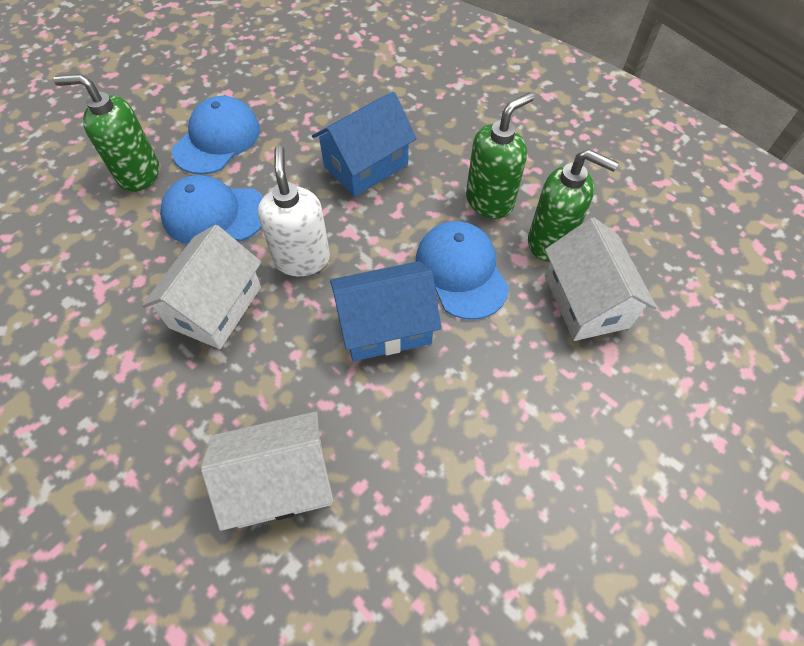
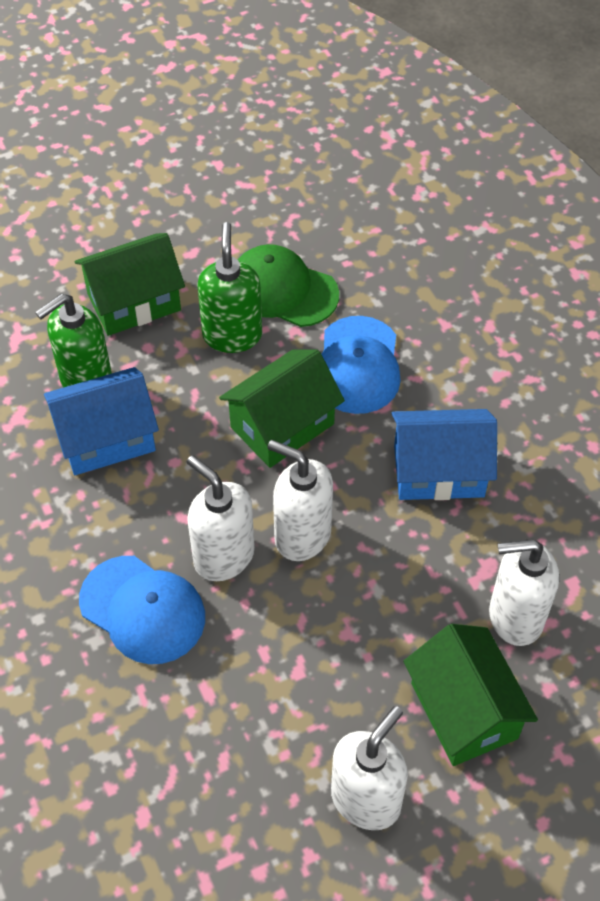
blue cap: [160,175,263,244] [172,96,260,175] [416,221,509,320] = 3 -> [79,556,205,664] [321,316,401,414] = 2
green cap: none = 0 -> [238,244,339,327] = 1
green house: none = 0 -> [75,233,185,336] [219,350,345,468] [404,624,538,766] = 3
green soap dispenser: [53,74,159,192] [466,93,534,219] [528,149,619,261] = 3 -> [35,294,112,388] [197,222,262,353] = 2
white house: [142,225,262,349] [201,411,334,531] [545,217,657,341] = 3 -> none = 0
white soap dispenser: [258,146,330,276] = 1 -> [187,455,255,581] [268,440,333,561] [331,706,408,830] [489,539,559,646] = 4

